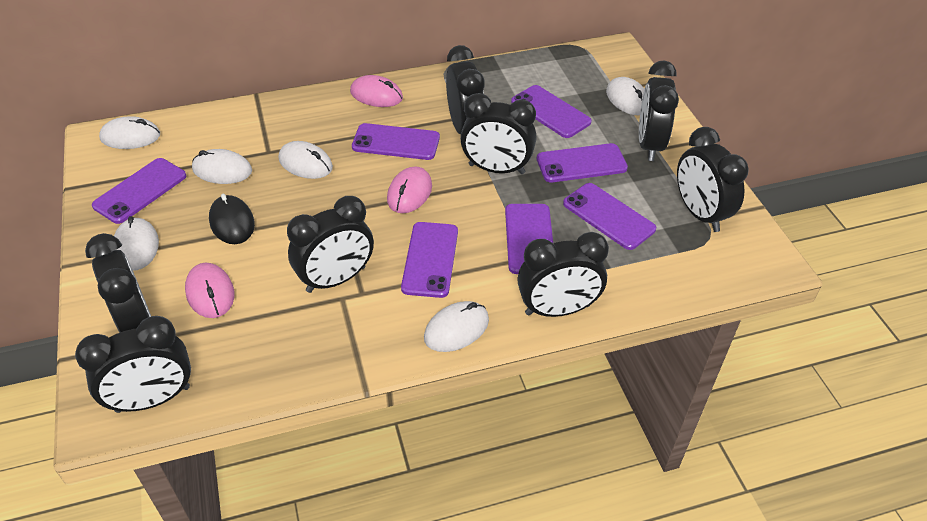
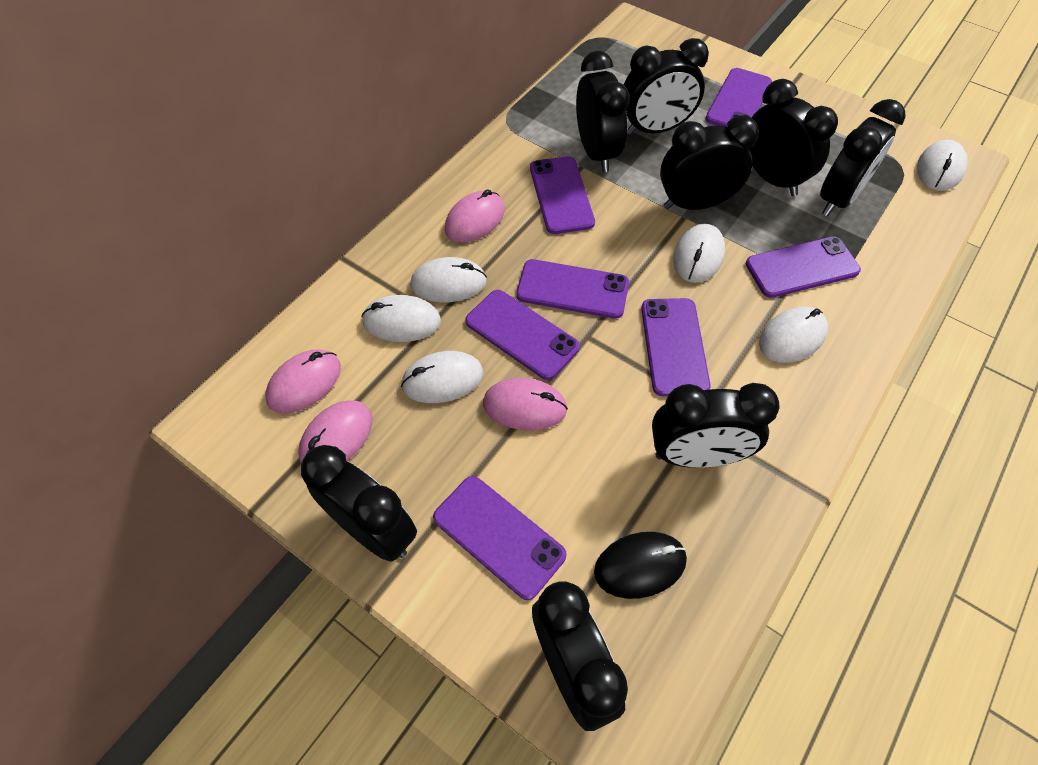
pink mouse: [185,263,234,318] [350,75,403,107] [387,166,432,213] = 3 -> [265,349,341,414] [298,400,373,463] [445,189,505,243] [483,378,568,431] = 4

